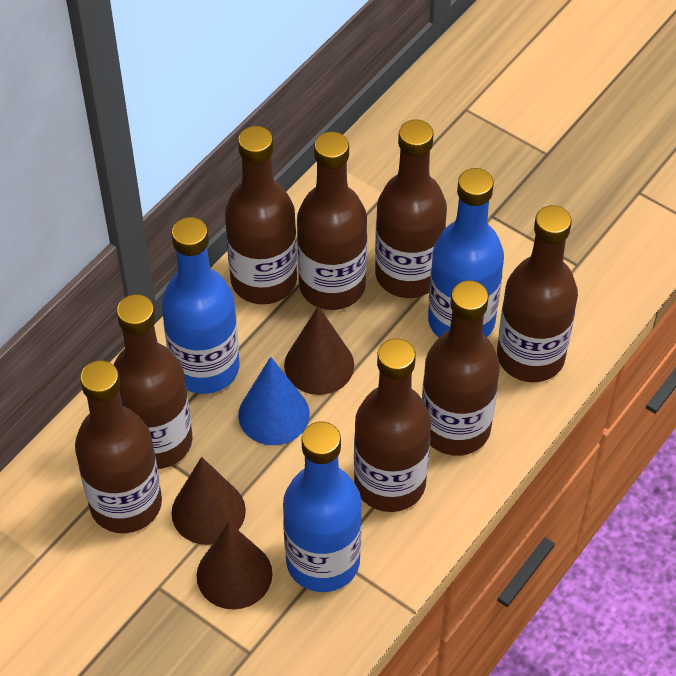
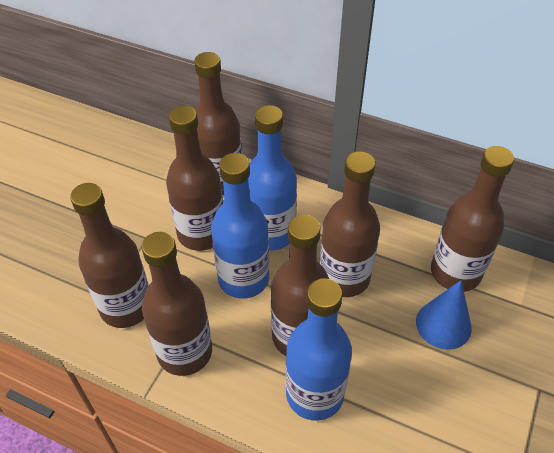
brown bottle: [75,360,162,533] [114,294,193,469] [225,126,297,304] [297,132,367,310] [354,338,431,512] [375,120,447,298] [422,280,500,456] [497,205,578,382] = 8 -> [70,183,149,328] [142,232,212,376] [166,106,223,251] [194,52,242,195] [271,215,329,356] [320,151,380,297] [431,146,514,292] = 7
brown cone: [171,457,246,545] [197,522,273,610] [284,306,354,395] = 3 -> none = 0

